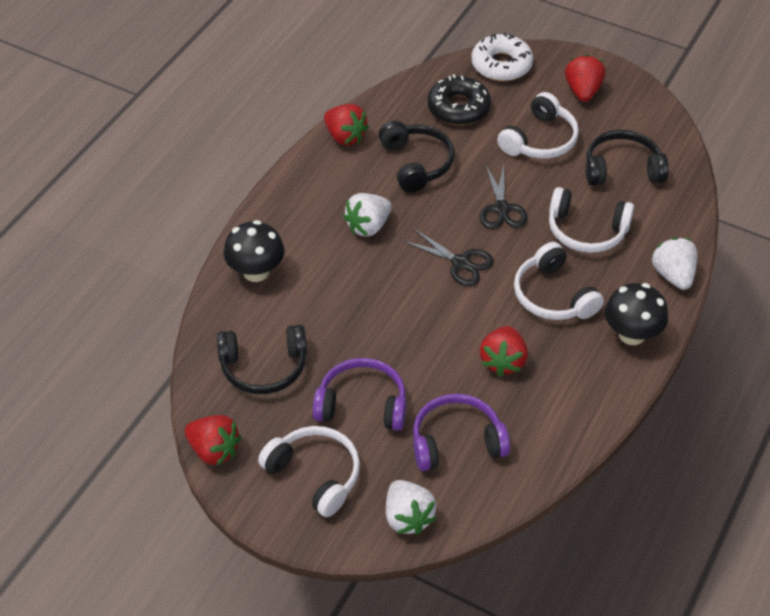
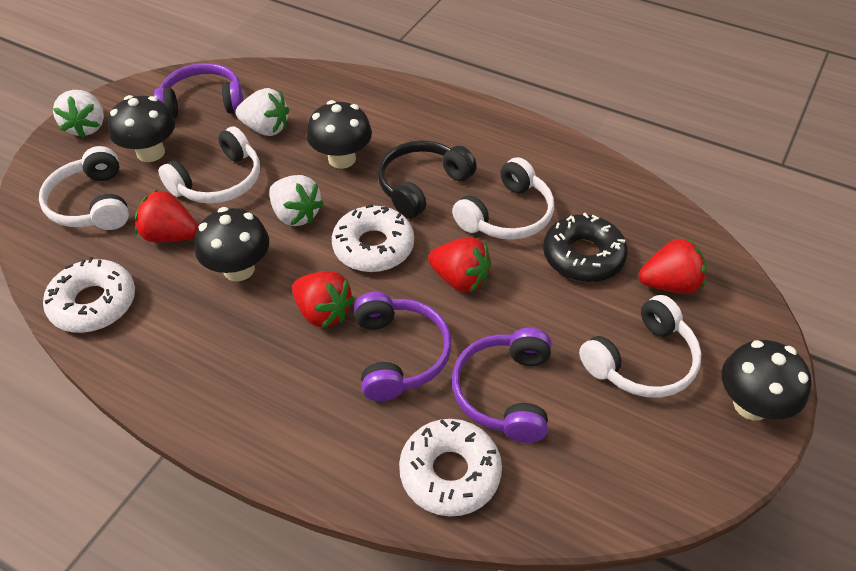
black headphones: [217,325,307,394] [379,121,455,193] [586,130,669,186] = 3 -> [378,140,477,219] = 1
black mushroom: [224,220,284,282] [605,283,668,345] = 2 -> [108,95,175,162] [195,207,269,281] [307,100,372,169] [722,340,812,421] = 4
black scissors: [403,228,494,286] [480,165,528,229] = 2 -> none = 0
purple headphones: [313,358,406,431] [413,394,510,471] = 2 -> [154,63,244,119] [354,292,452,401] [452,327,551,443] = 3
white donut: [471,33,533,81] = 1 -> [43,257,135,333] [332,204,414,272] [399,419,502,517] = 3

